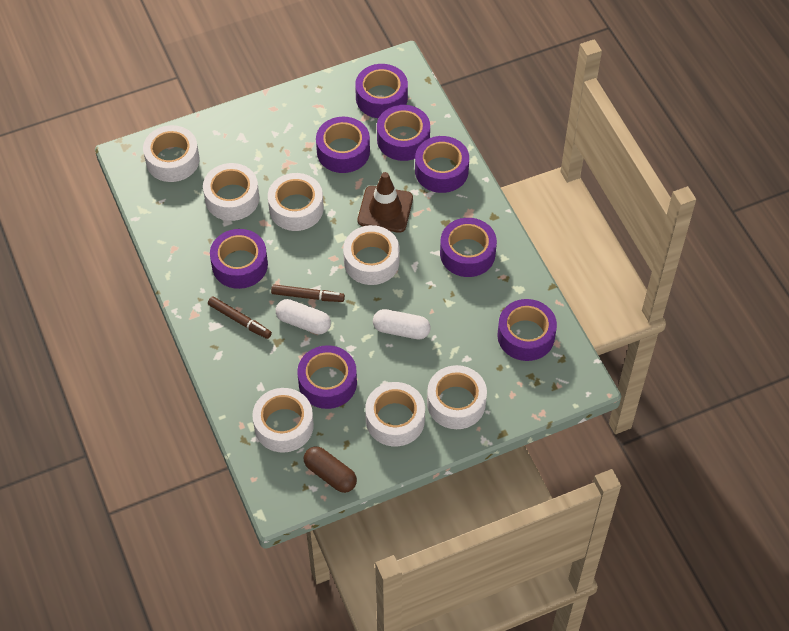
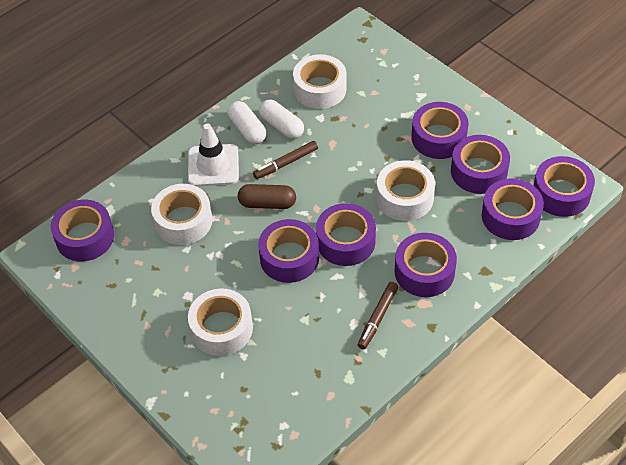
brown traffic cone: [358,172,413,233] = 1 -> none = 0
white tape: [143,125,199,182] [203,163,259,221] [252,388,314,453] [268,173,324,231] [343,225,400,285] [365,382,425,446] [427,365,487,429] = 7 -> [151,184,212,245] [188,289,253,356] [293,54,347,109] [376,160,435,221] = 4
white traffic cone: none = 0 -> [188,124,239,187] = 1

